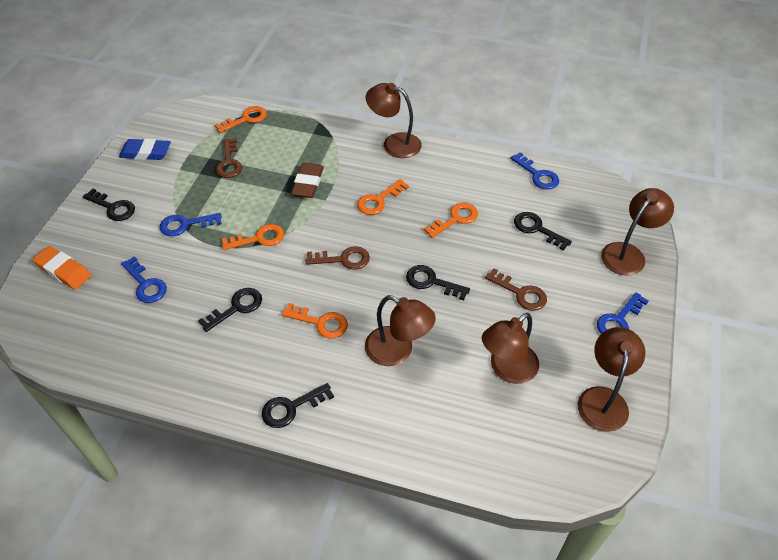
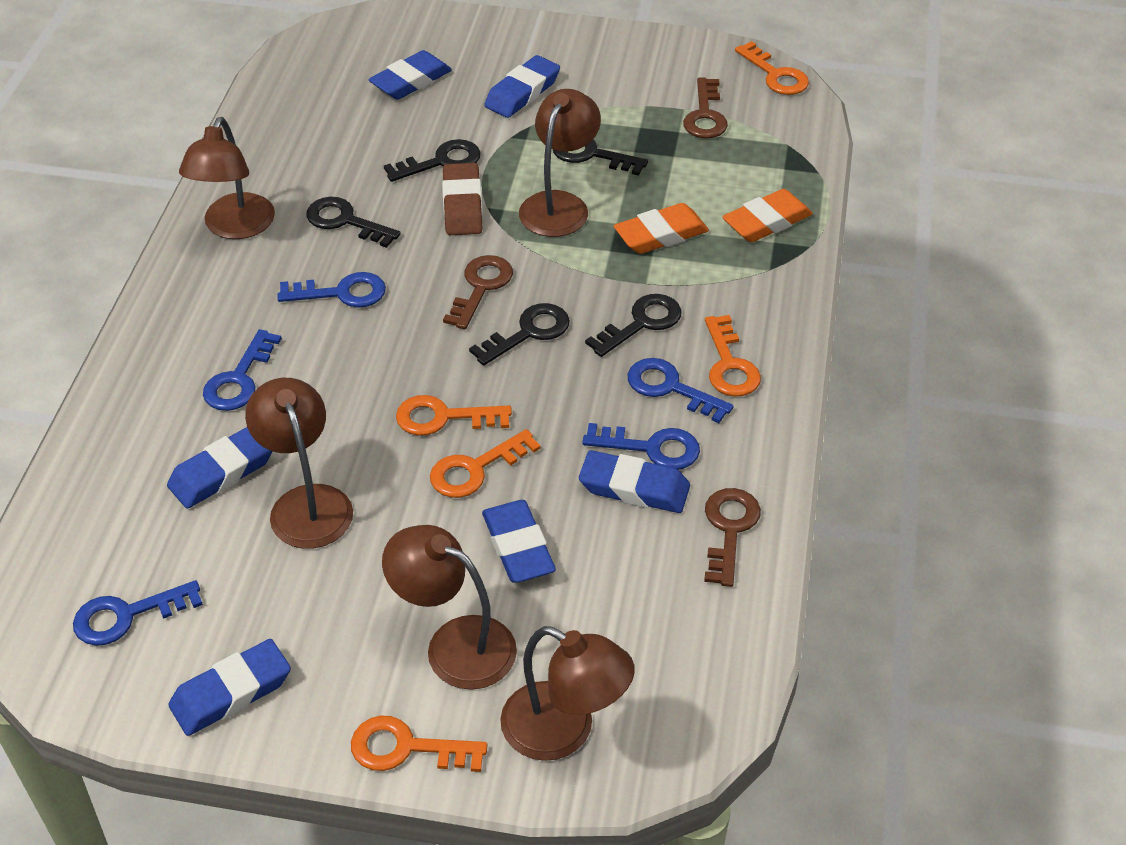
blue eraser: [119,138,171,160] = 1 -> [167,427,273,509] [168,639,291,736] [368,50,452,100] [482,500,556,583] [484,55,560,118] [579,450,690,513] = 6
blue key: [121,256,167,303] [160,213,222,236] [510,152,559,189] [597,292,649,334] = 4 -> [73,580,203,646] [203,329,282,411] [277,272,386,308] [582,423,700,470] [628,358,734,423] = 5
orange eraser: [33,246,91,290] = 1 -> [614,203,709,254] [722,189,813,242] = 2

